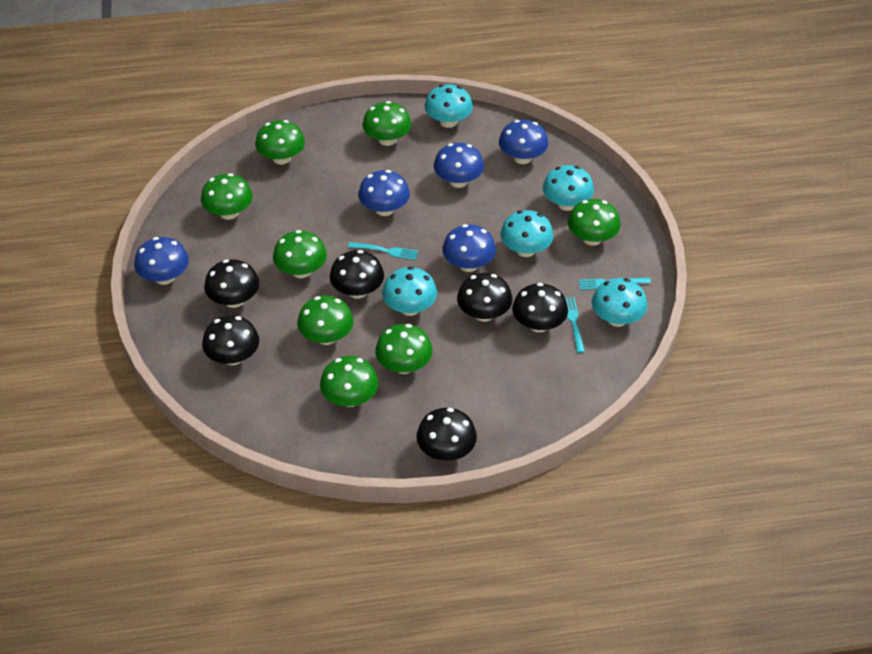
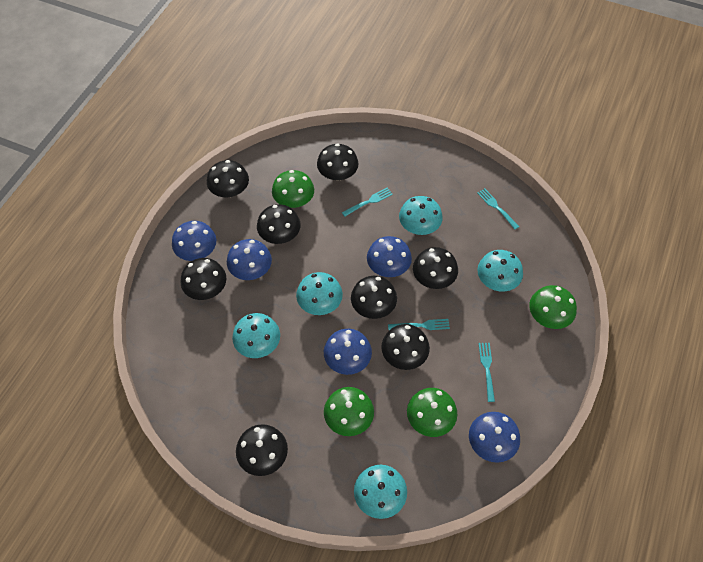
black mushroom: [202,315,259,365] [204,259,260,308] [330,250,384,299] [416,408,477,461] [457,273,513,322] [512,283,568,332] = 6 -> [180,258,226,300] [207,160,249,198] [236,424,288,476] [257,205,301,244] [317,143,359,180] [351,276,397,319] [381,324,430,370] [413,247,458,289] = 8
green mushroom: [201,173,253,220] [255,120,305,165] [273,230,327,278] [297,296,354,345] [320,356,378,407] [362,101,411,146] [375,324,433,374] [568,199,621,246] = 8 -> [272,170,314,208] [324,387,374,436] [407,388,457,437] [529,285,577,329] = 4
turquoise fork: [348,242,418,260] [565,297,585,353] [578,278,651,290] = 3 -> [342,188,393,217] [388,319,450,330] [477,188,519,229] [479,343,495,402] = 4

